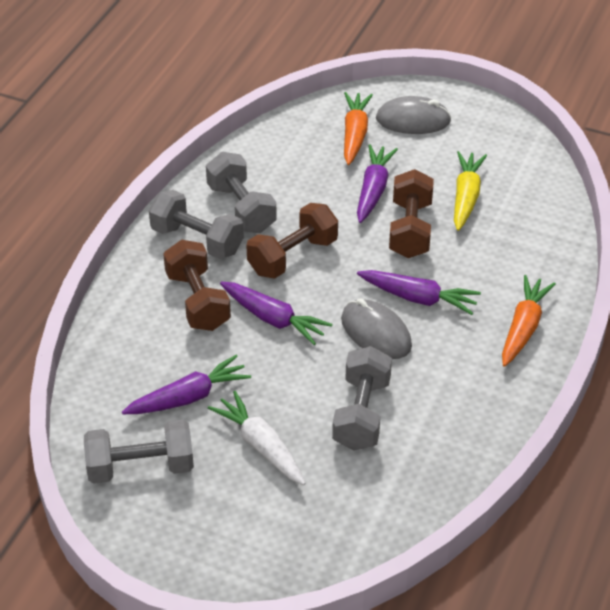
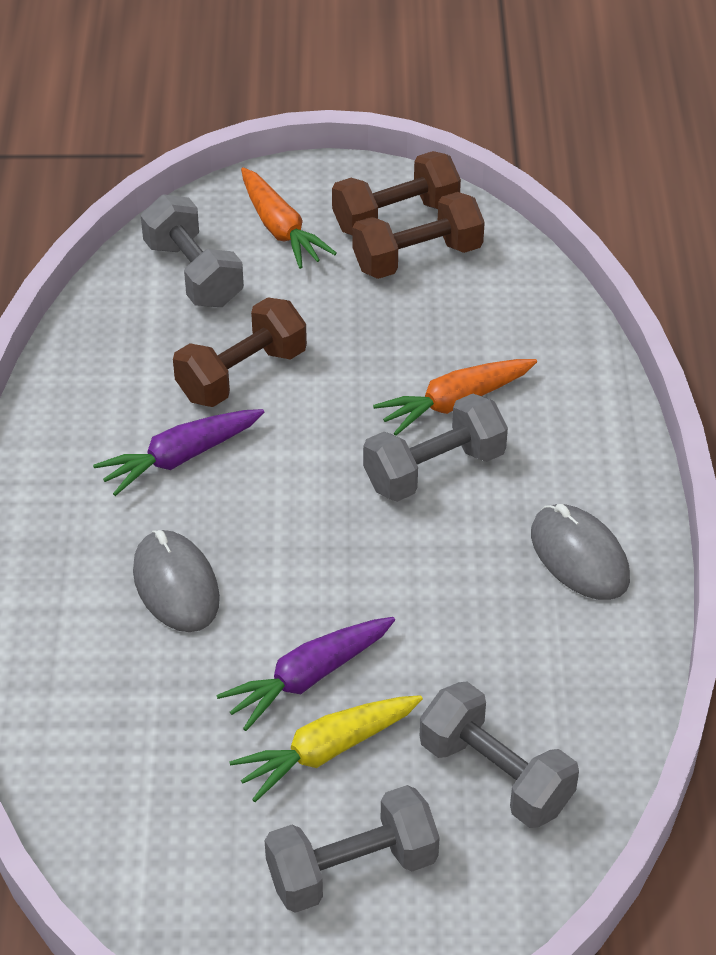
purple carrot: [122,355,251,414] [220,282,332,345] [357,144,398,223] [357,270,481,315] = 4 -> [93,409,264,496] [216,617,395,731] = 2
white carrot: [208,391,306,485] = 1 -> none = 0

